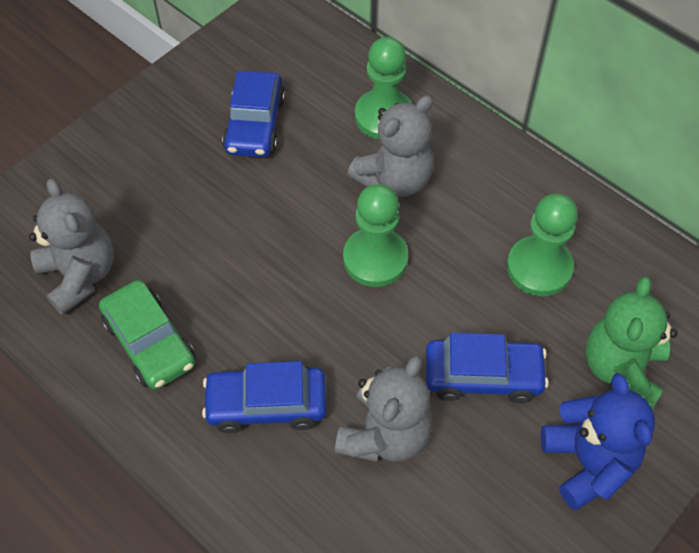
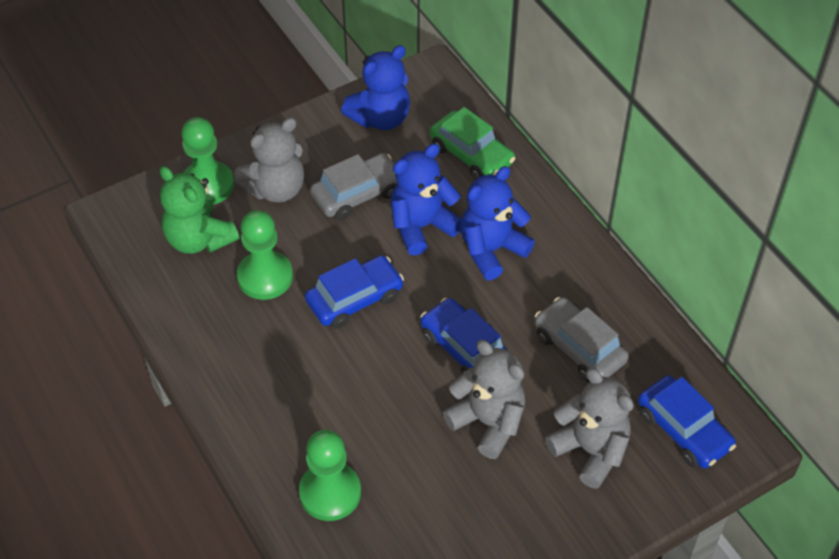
blue teddy bear: [541,373,655,510] = 1 -> [341,45,410,130] [391,144,462,256] [460,166,535,281] = 3
grey car: none = 0 -> [310,153,398,220] [535,297,629,382] = 2

